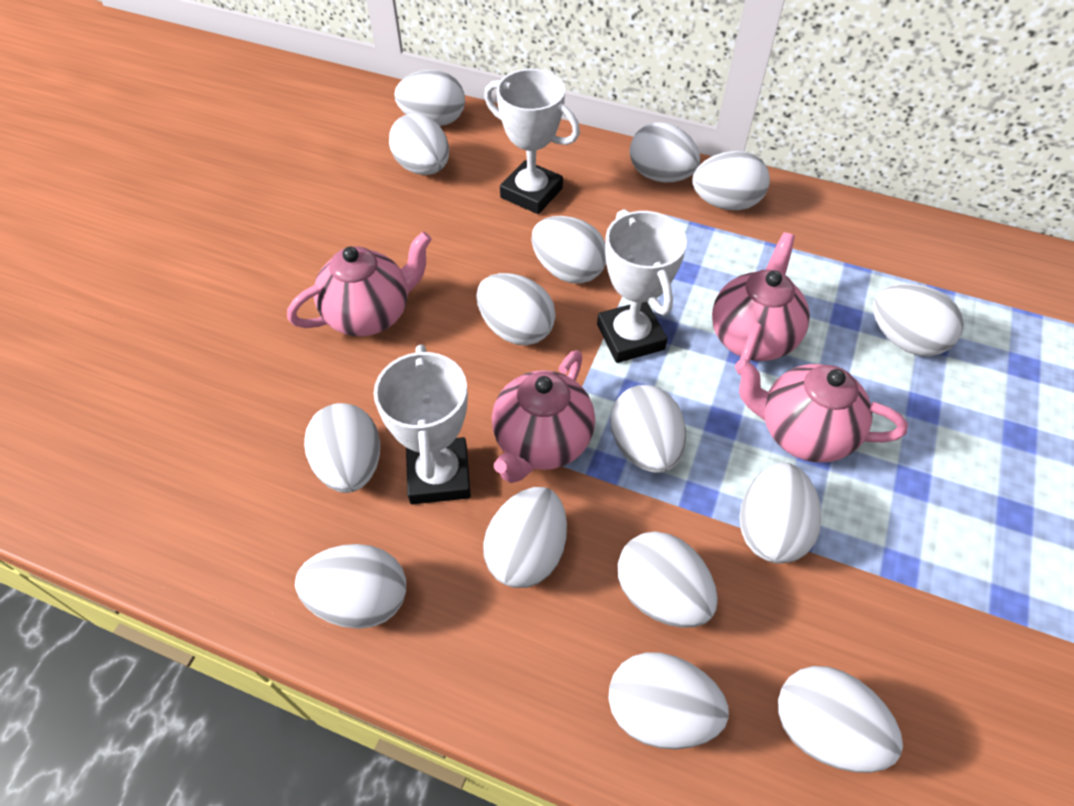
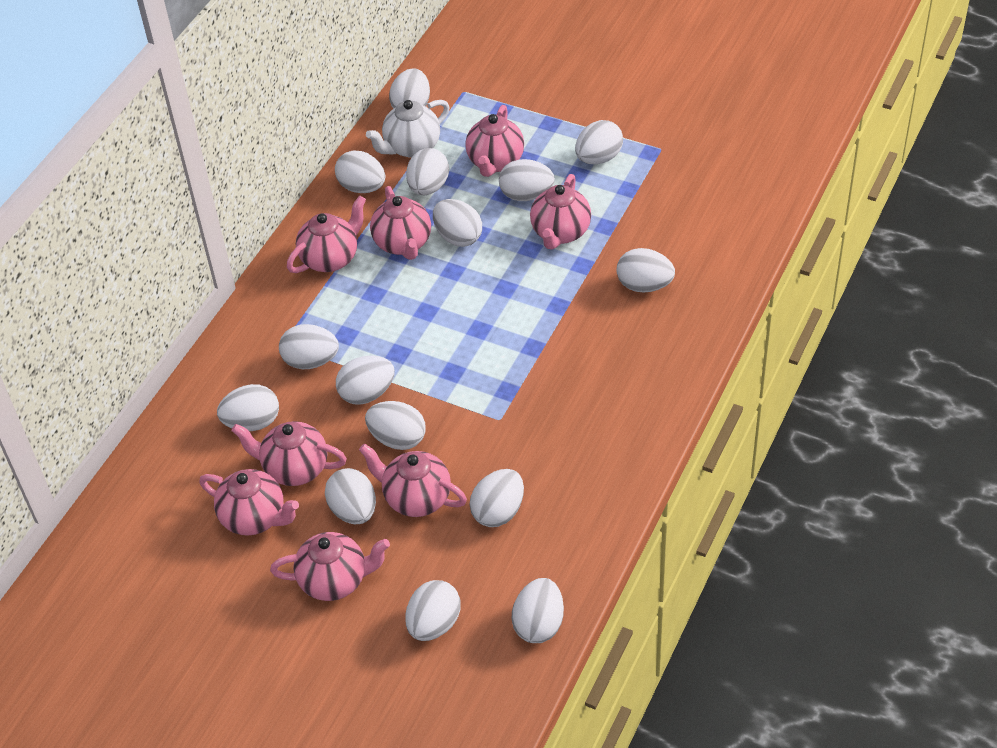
pink teapot: [287,232,432,336] [492,350,595,483] [712,232,810,375] [735,359,908,462] = 4 -> [199,469,299,536] [232,421,347,486] [270,532,390,601] [287,196,366,273] [359,444,467,517] [370,186,431,260] [465,105,524,177] [530,174,591,249] = 8
white teapot: none = 0 -> [366,100,450,158] = 1
white trophy: [374,345,471,504] [484,69,580,214] [597,209,687,363] = 3 -> none = 0

